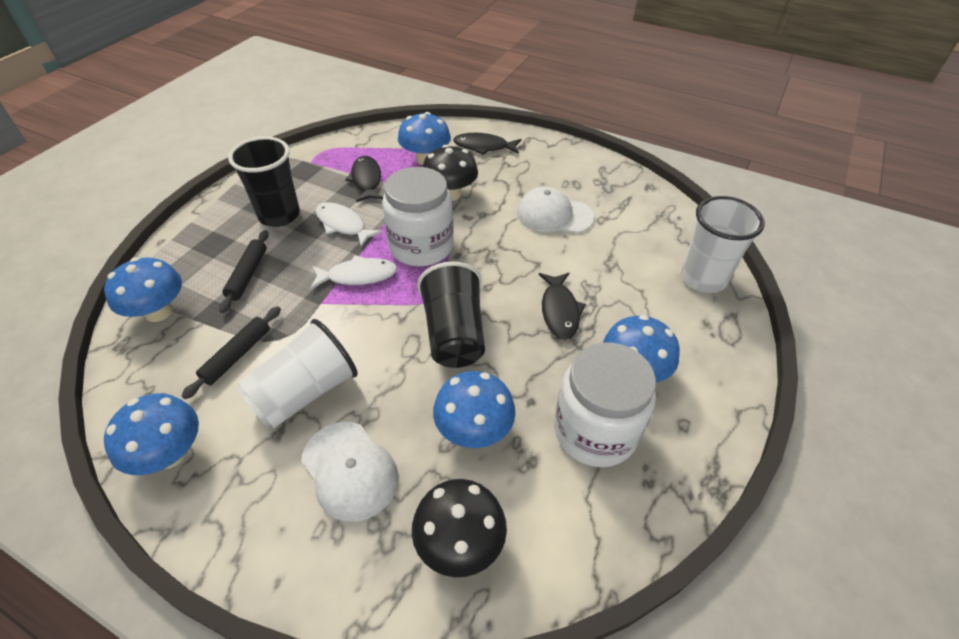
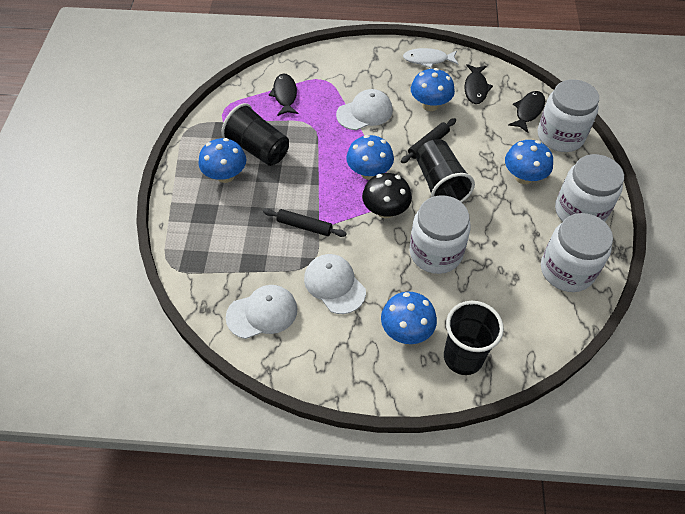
black cup: [228,137,300,227] [417,261,485,368] = 2 -> [221,103,289,166] [416,139,475,202] [444,301,504,375] = 3
black mushroom: [412,479,507,577] [423,145,478,201] = 2 -> [362,173,412,218] = 1
white cap: [301,422,399,522] [517,187,594,233] = 2 -> [226,285,298,339] [304,254,366,314] [336,89,393,130] = 3
white cup: [237,319,358,428] [681,196,765,293] = 2 -> none = 0
white fish: [310,255,397,289] [315,202,383,247] = 2 -> [403,48,458,68] = 1
white jar: [383,167,454,267] [554,343,656,467] = 2 -> [410,195,471,274] [538,79,599,152] [541,213,613,292] [555,154,624,222] = 4

